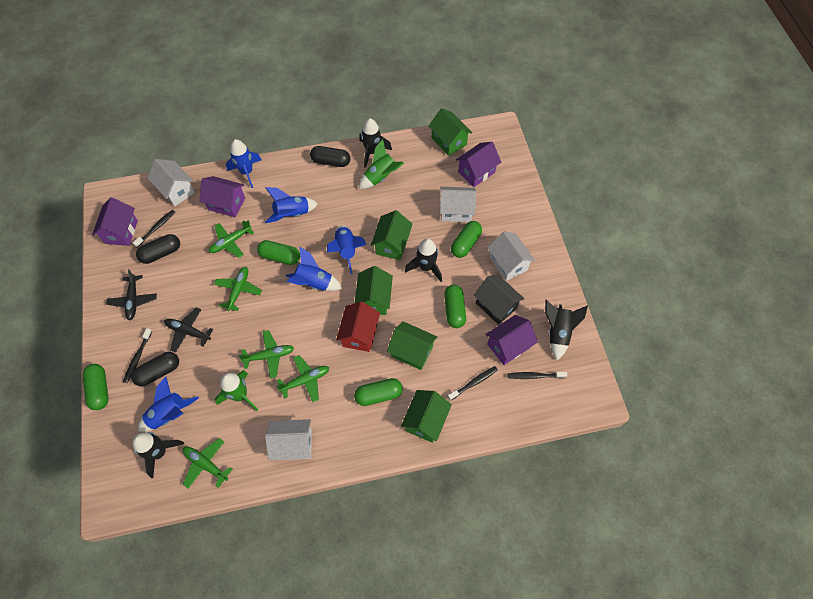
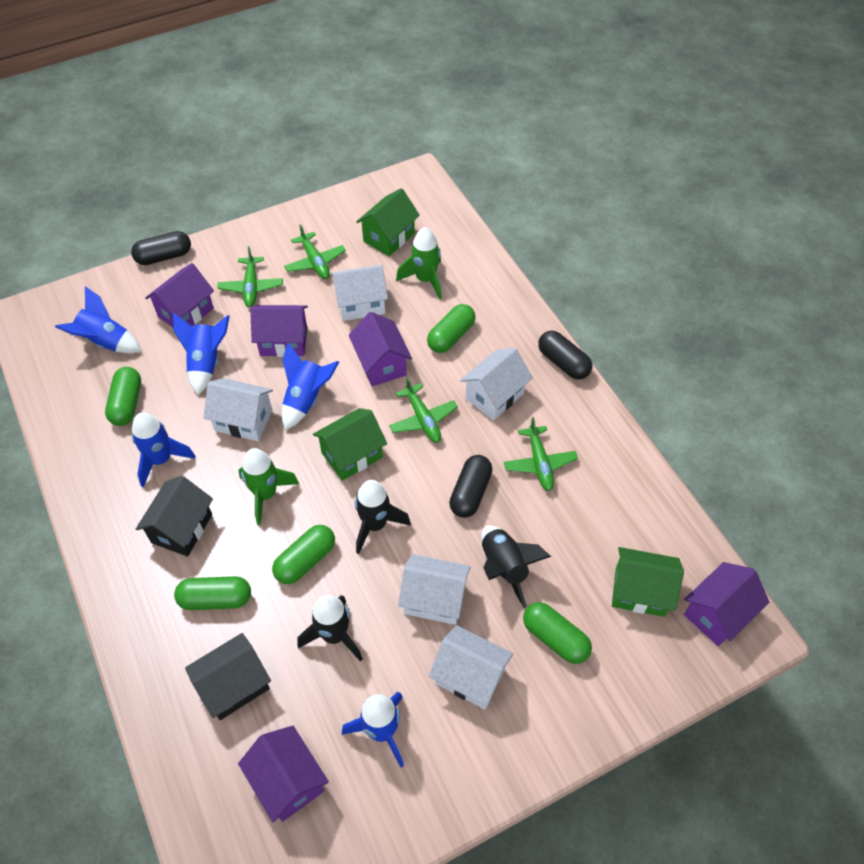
black house: [473,274,524,325] = 1 -> [136,476,213,557] [185,633,271,720] = 2
black plane: [106,270,157,320] [164,307,213,352] = 2 -> none = 0
black rocket: [132,432,184,478] [359,119,392,168] [405,239,442,282] [545,300,588,360] = 4 -> [297,595,363,662] [355,480,411,554] [481,525,551,608] = 3
black toothbrush: [123,328,152,383] [133,210,175,248] [448,366,498,401] [507,372,567,379] = 4 -> none = 0
green house: [355,266,393,315] [371,210,412,260] [387,321,437,370] [401,390,452,443] [428,108,472,156] = 5 -> [313,408,387,481] [356,188,420,256] [612,547,684,617] = 3
green plane: [183,438,232,488] [209,220,254,258] [214,267,262,311] [238,330,294,378] [276,355,329,402] = 5 -> [218,246,283,307] [284,224,346,279] [389,377,458,443] [504,417,578,491] = 4
purple house: [92,197,138,246] [199,176,245,217] [456,142,501,187] [485,315,538,365] = 4 -> [145,263,214,327] [238,726,329,822] [250,305,308,357] [349,312,412,386] [684,562,769,646] = 5
red house: [336,301,380,352] = 1 -> none = 0
white house: [148,159,195,206] [265,419,312,460] [440,187,477,222] [487,231,535,281] = 4 -> [203,378,273,441] [331,265,388,321] [398,554,471,625] [429,625,513,709] [460,348,533,420] = 5

